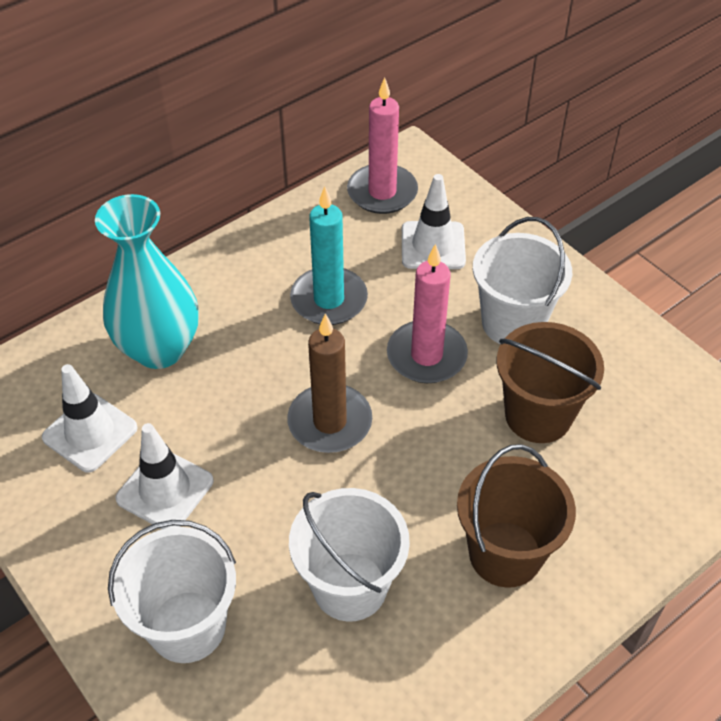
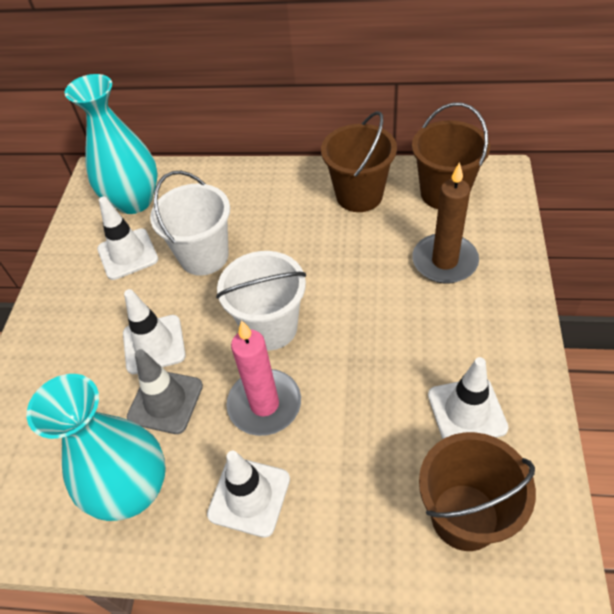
brown bucket: [457,444,576,588] [497,322,604,443] = 2 -> [321,111,397,212] [412,103,490,209] [419,432,536,551] = 3
grey traffic cone: none = 0 -> [127,349,203,434] = 1
pink candle: [347,77,418,214] [387,244,468,383] = 2 -> [227,320,301,436] = 1
turquoise candle: [290,187,368,325] = 1 -> none = 0
turquoise vase: [95,194,199,369] = 1 -> [26,374,166,521] [65,74,158,214] = 2
white bucket: [108,520,236,663] [289,488,410,621] [473,217,572,344] = 3 -> [150,171,230,276] [216,251,306,350] = 2
white traffic cone: [42,364,138,473] [115,423,213,529] [402,174,466,269] = 3 -> [97,197,158,280] [123,289,186,374] [207,451,290,538] [428,357,509,440] = 4

